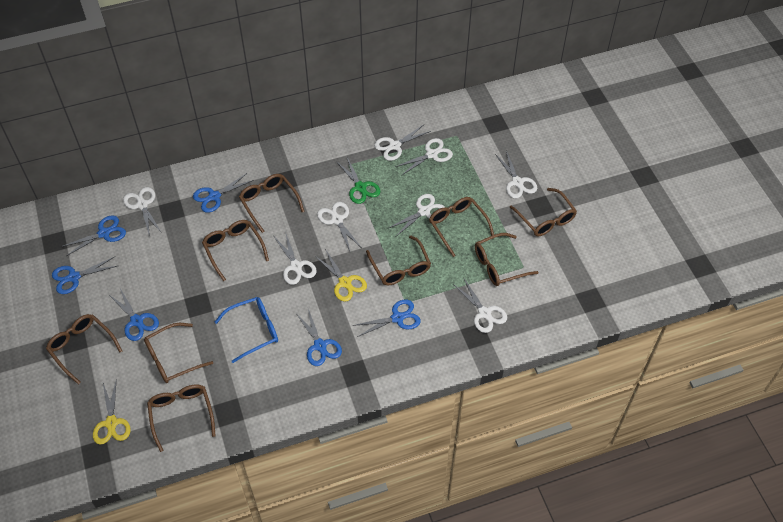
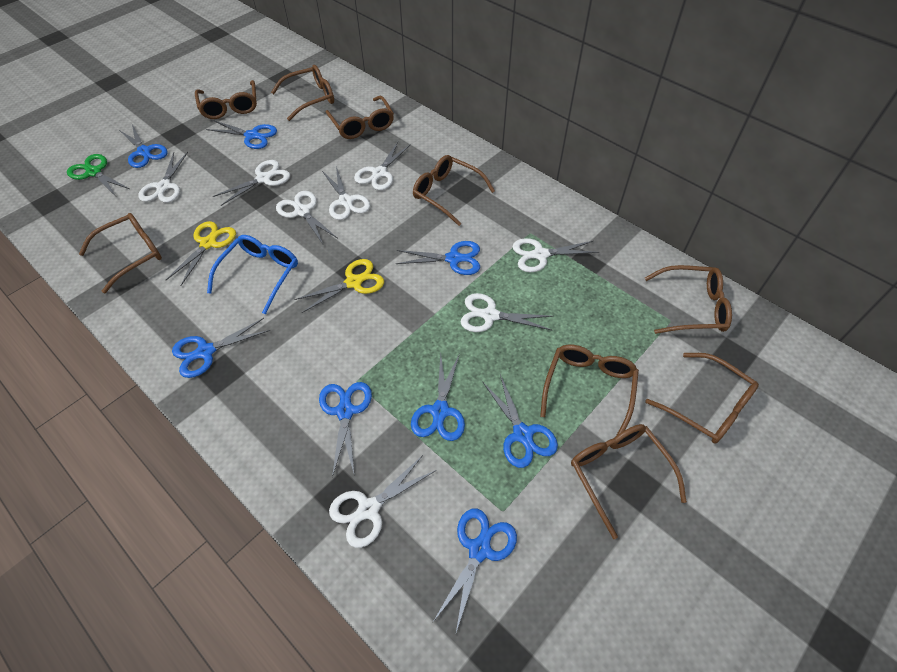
blue scissors: [52,257,117,294] [61,215,126,256] [108,288,159,341] [193,173,254,213] [296,309,342,366] [353,300,421,337] = 6 -> [118,124,168,168] [172,318,270,378] [206,120,277,149] [319,382,372,477] [395,241,480,275] [411,353,465,441] [433,509,517,632] [482,374,558,468] = 8

